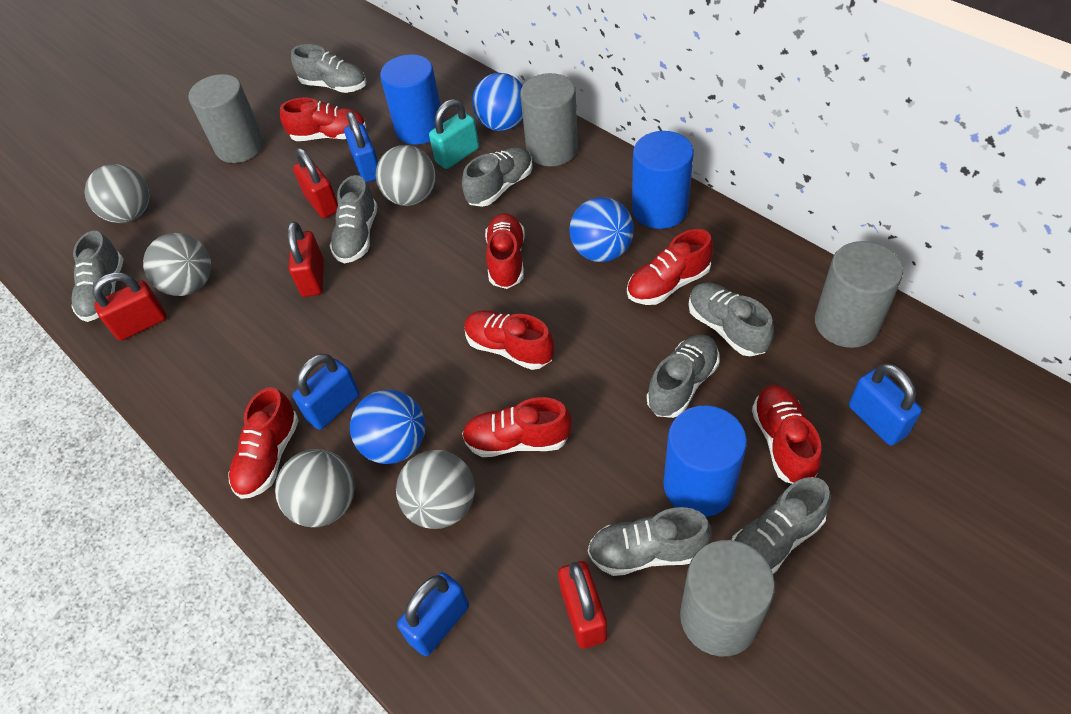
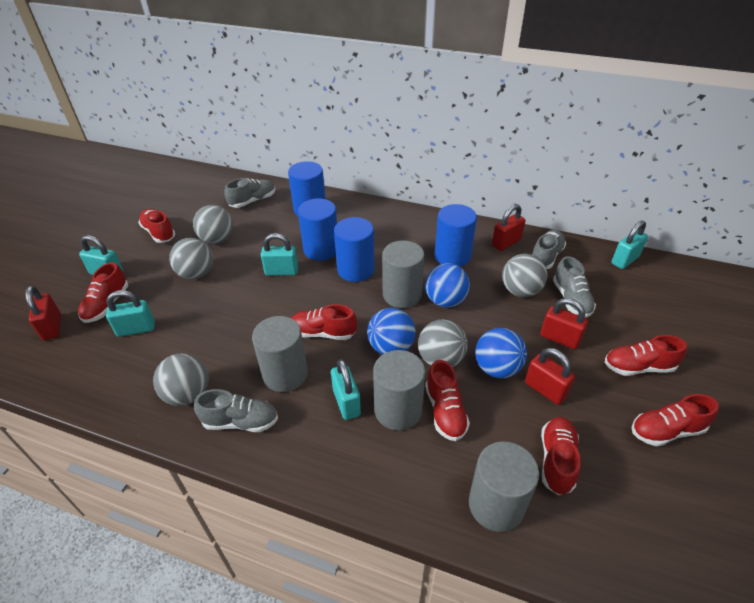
blue cylinder: [380,54,444,144] [632,131,694,229] [663,406,747,517] = 3 -> [288,161,326,216] [298,198,337,261] [334,217,375,282] [435,204,477,267] = 4
blue padlock: [293,354,360,430] [344,111,378,183] [397,572,469,656] [849,363,922,446] = 4 -> none = 0
grey shoe: [71,231,124,322] [291,44,367,93] [330,175,378,263] [462,147,533,207] [588,507,711,576] [647,334,720,418] [689,282,774,356] [732,477,831,574] = 8 -> [194,389,278,432] [225,178,276,208] [532,230,566,269] [553,256,596,318] = 4
turquoise padlock: [429,99,479,169] = 1 -> [79,235,123,275] [106,290,155,337] [261,233,299,276] [331,359,361,420] [611,220,648,269] = 5

